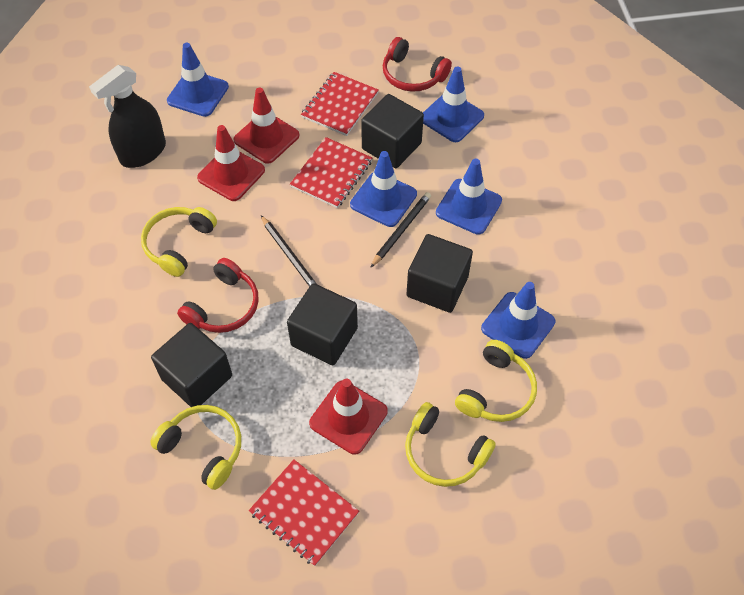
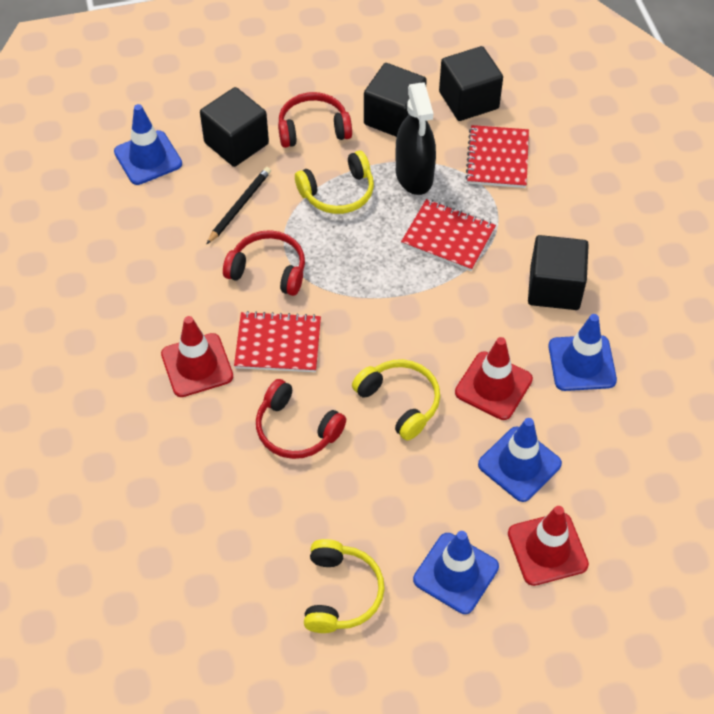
black pencil: [261,215,317,287] [370,192,431,268] = 2 -> [207,167,271,244] = 1
blue traffic cone: [167,43,229,117] [350,151,417,227] [423,67,484,142] [436,159,502,235] [481,282,555,359] = 5 -> [114,104,182,185] [413,531,499,614] [478,418,562,502] [548,314,617,391] = 4
red headphones: [177,258,259,333] [383,37,452,92] = 2 -> [223,230,305,296] [256,379,346,459] [278,92,352,148] = 3
yellow headphones: [141,207,217,277] [150,405,241,490] [405,402,496,487] [455,340,537,422] = 4 -> [295,151,374,214] [304,539,385,633] [352,359,440,441] = 3

